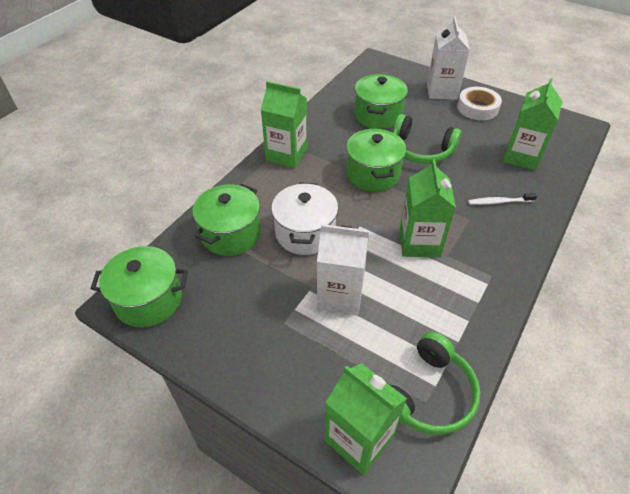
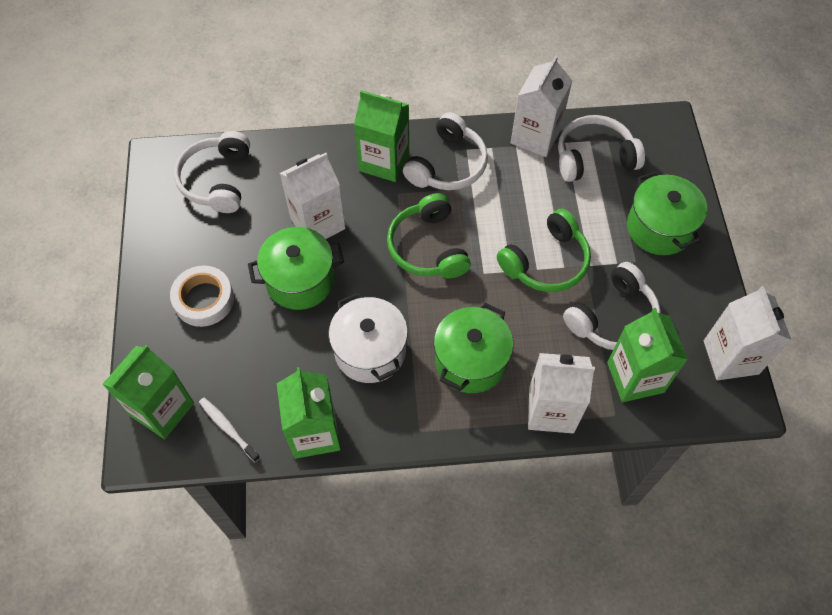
green pot: [90,246,188,327] [192,184,261,256] [346,128,406,192] [354,74,408,129] = 4 -> [248,227,344,310] [434,302,513,393] [627,171,707,255] = 3
white carton: [317,224,369,315] [427,17,470,100] = 2 -> [280,153,345,239] [511,56,572,157] [528,353,595,433] [704,286,791,380] = 4
white headphones: none = 0 -> [174,131,250,213] [403,112,488,190] [558,115,645,182] [563,262,661,350] = 4

